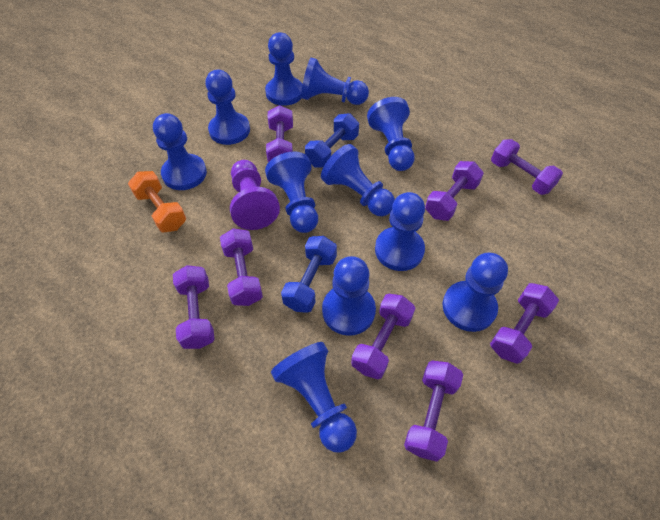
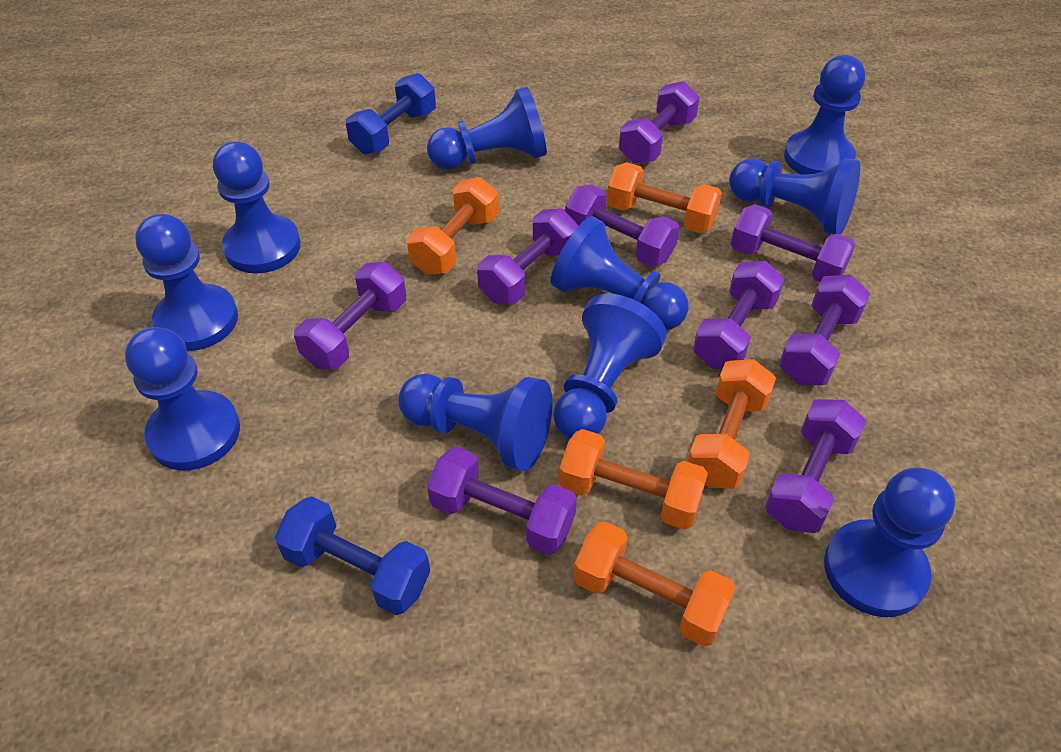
blue pawn: [153,113,207,190] [205,70,250,145] [265,32,303,106] [265,151,318,233] [271,342,357,453] [301,58,369,105] [321,144,395,216] [322,256,376,336] [367,97,414,171] [375,192,425,271] [443,253,508,332] = 11 -> [125,327,240,470] [135,214,238,351] [213,141,301,274] [399,374,553,471] [427,86,547,169] [551,216,688,330] [553,294,667,440] [729,158,860,235] [784,55,865,175] [824,468,955,617] = 10
orange dumbbell: [128,171,186,232] = 1 -> [407,177,499,275] [559,429,708,530] [574,521,736,647] [607,162,722,234] [688,359,776,489] = 5
purple dumbbell: [173,265,215,349] [220,228,263,306] [266,105,293,162] [351,294,415,379] [404,361,463,462] [425,161,484,221] [490,283,559,364] [491,139,563,195] = 8 -> [294,262,406,369] [427,447,577,555] [477,208,579,304] [565,185,679,267] [619,81,700,164] [693,261,785,369] [731,204,856,282] [765,399,866,533] [779,275,870,385] = 9
purple pawn: [230,160,280,230] = 1 -> none = 0

